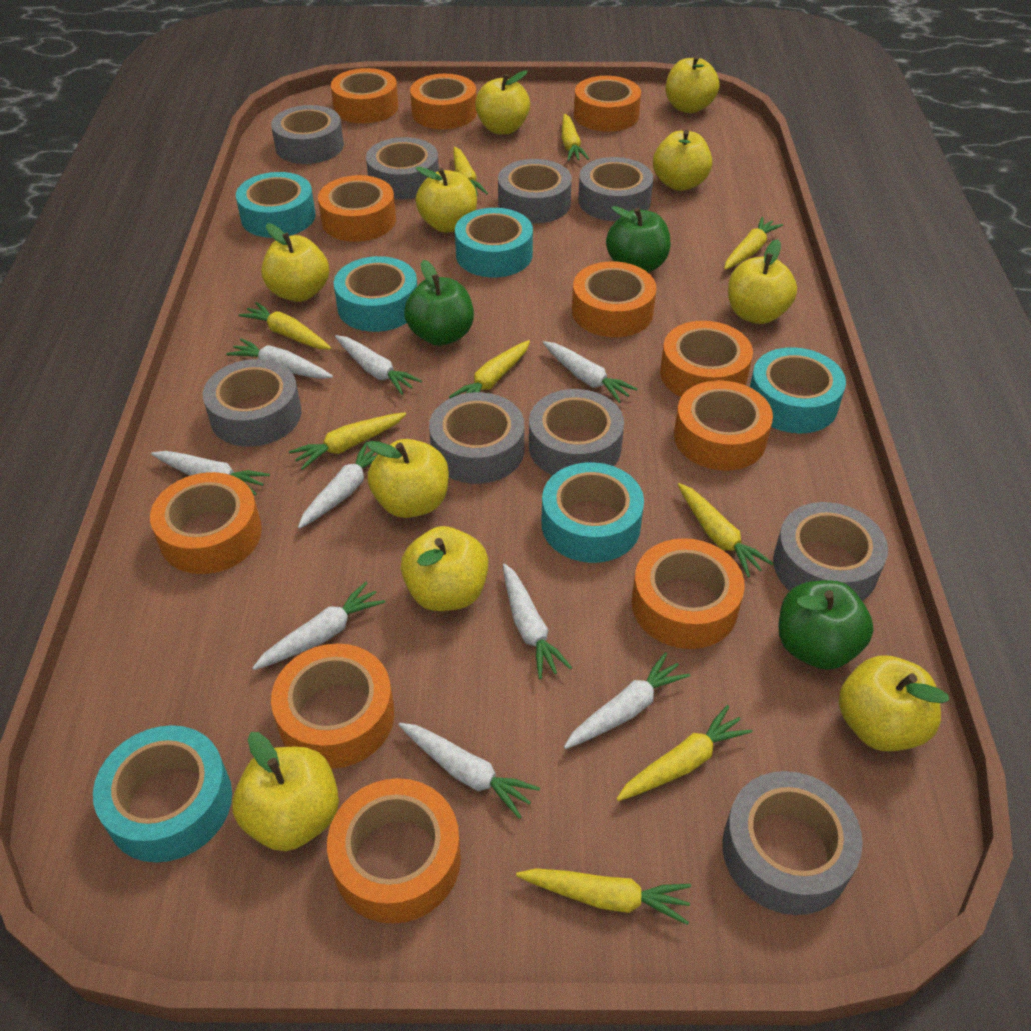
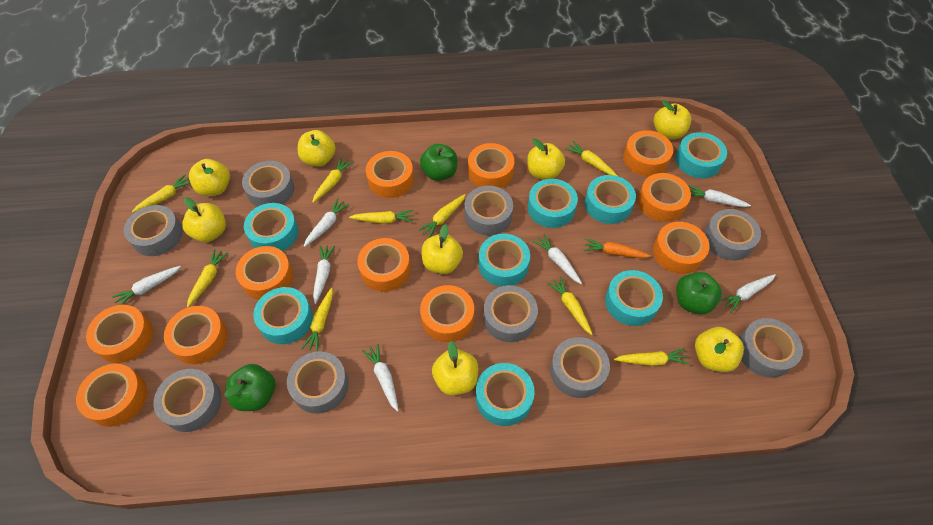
orange carrot: none = 0 -> [584,238,651,258] = 1
turquoise tape: [93,725,232,863] [236,172,316,238] [334,256,417,332] [455,208,533,277] [541,462,644,563] [750,347,846,433] = 6 -> [244,203,299,251] [253,287,313,344] [476,363,535,426] [479,234,530,287] [528,179,578,228] [584,175,636,224] [605,270,663,326] [675,132,727,178] = 8
white carrot: [151,451,270,496] [226,338,333,379] [252,582,385,670] [298,441,379,529] [335,335,422,395] [399,723,540,819] [503,564,572,679] [543,341,638,403] [564,652,690,749] = 9 -> [112,266,181,305] [304,198,350,247] [313,245,335,304] [362,343,399,412] [533,234,582,284] [688,185,751,207] [720,274,776,313] = 7
yellow apple: [232,732,339,851] [262,223,329,302] [366,439,449,518] [401,526,489,611] [416,167,477,233] [475,70,530,134] [653,130,712,191] [666,55,719,113] [728,239,797,324] [839,656,949,751] = 10 -> [182,197,226,242] [189,159,230,196] [298,130,336,167] [421,224,463,274] [432,341,478,395] [527,138,565,180] [654,100,691,139] [695,327,744,372] = 8

